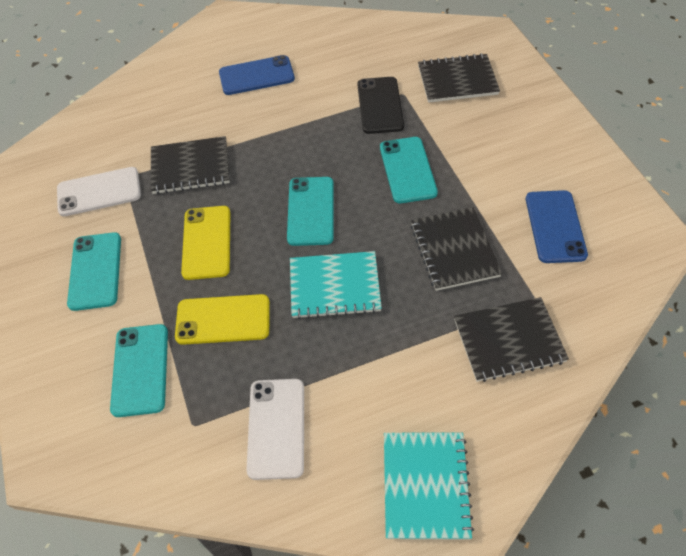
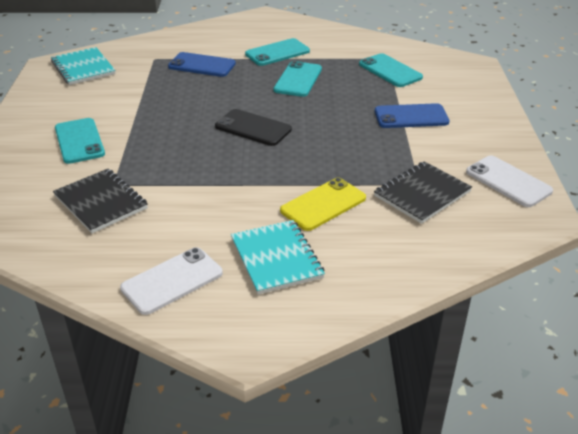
black notebook: [151,136,230,194] [411,207,502,291] [418,53,500,103] [454,297,569,382] = 4 -> [53,169,148,233] [374,161,472,224] = 2
yellow phone: [175,294,270,345] [181,206,230,280] = 2 -> [280,178,366,231] = 1

